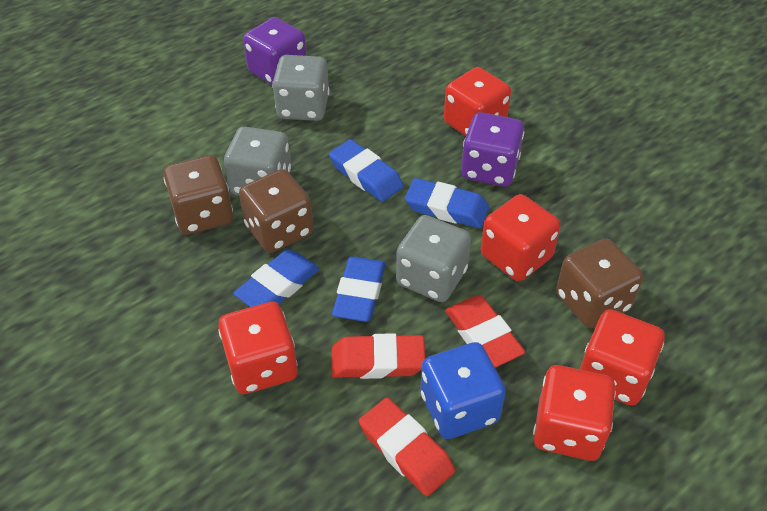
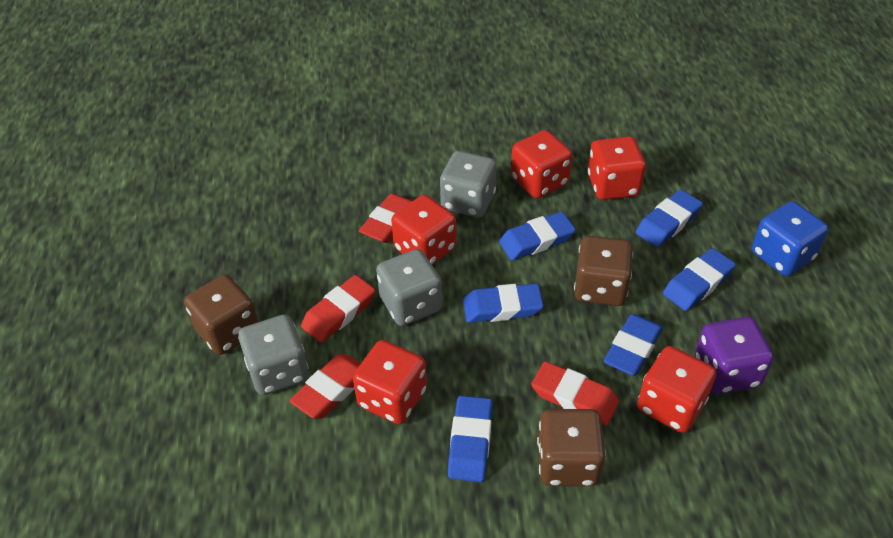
blue eraser: [233,249,319,307] [329,139,404,202] [332,257,386,322] [405,178,489,228] = 4 -> [448,396,493,482] [463,284,544,323] [499,212,576,260] [604,314,663,376] [636,190,703,247] [663,248,736,311] = 6
purple dice: [243,17,306,85] [461,112,524,187] = 2 -> [695,317,774,394] = 1
red eraser: [331,333,425,379] [359,398,455,496] [445,296,525,368] = 3 -> [290,354,361,419] [301,275,376,343] [359,193,412,243] [531,361,619,426] = 4

